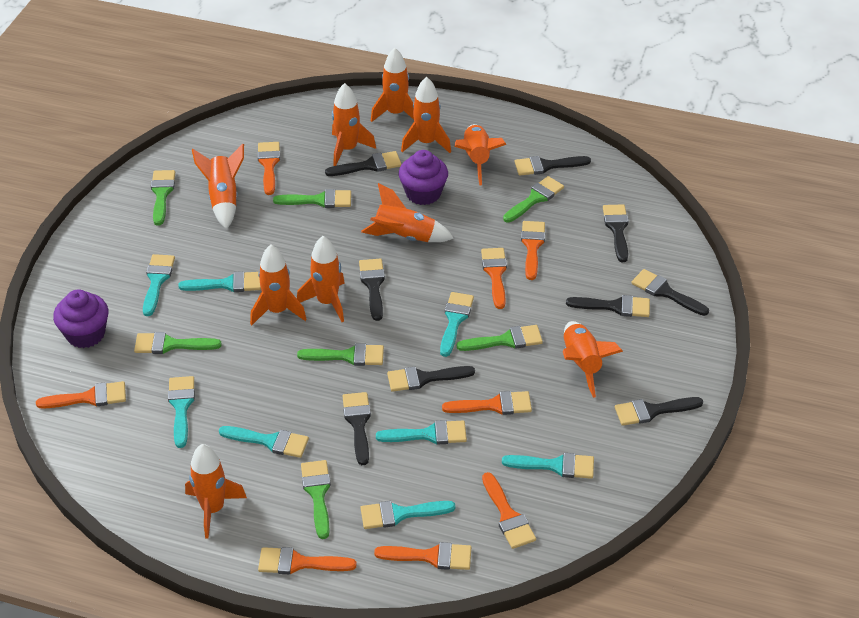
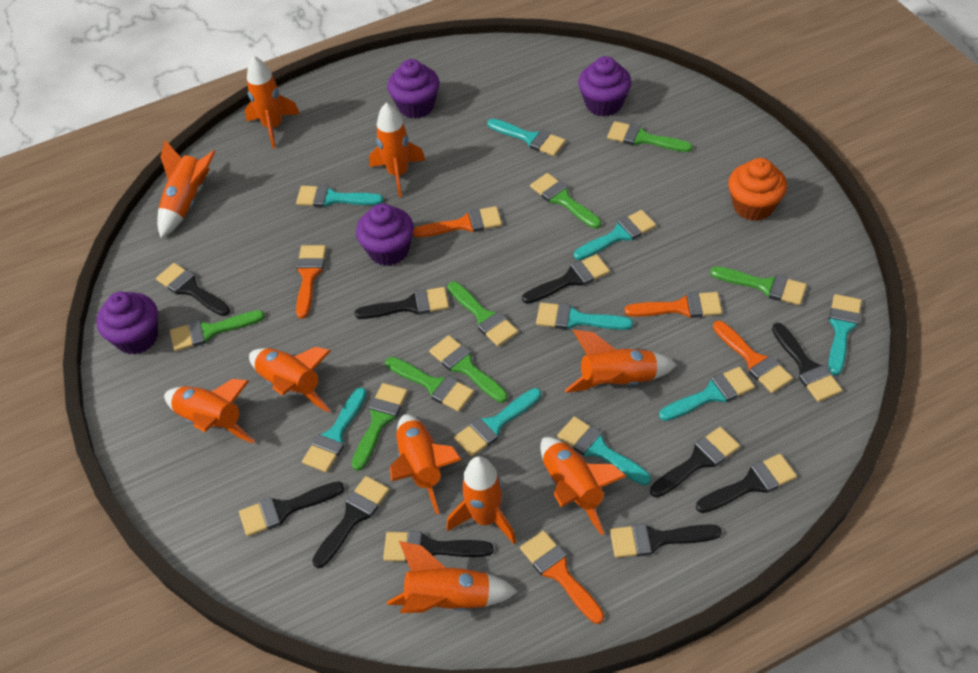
black brush: [325,151,402,176] [342,392,371,465] [359,258,385,321] [387,366,475,392] [515,156,591,176] [566,295,650,317] [603,204,629,262] [615,397,703,426] [631,269,709,316] = 9 -> [156,263,230,316] [239,481,344,536] [312,476,390,568] [355,287,449,319] [383,531,494,563] [522,254,610,304] [610,523,722,558] [650,427,740,498] [696,454,797,513] [772,323,842,402] = 10
green brush: [134,332,222,354] [151,170,175,225] [273,189,351,208] [297,343,384,366] [301,460,331,539] [457,325,543,351] [503,176,564,222] = 7 -> [170,310,265,351] [352,383,408,471] [385,357,474,412] [429,335,508,403] [448,282,518,347] [530,173,601,229] [607,121,693,152] [710,266,807,305] = 8
orange brush: [36,381,126,409] [258,142,280,195] [258,547,357,574] [374,542,471,570] [442,391,532,415] [481,248,507,309] [482,472,536,549] [521,221,545,280] = 8 -> [296,245,326,319] [413,206,502,237] [520,530,604,624] [625,292,722,318] [713,321,793,393] = 5
orange cupcake: none = 0 -> [728,158,787,221] = 1
purple cupcake: [53,290,108,348] [399,150,448,205] = 2 -> [96,292,158,354] [356,204,414,266] [387,59,439,119] [578,56,631,117] = 4
turquoise brush: [143,254,175,316] [168,376,195,448] [178,271,261,292] [219,426,309,458] [360,501,456,529] [376,420,467,445] [440,292,474,357] [502,453,594,479] = 8 -> [296,185,384,207] [302,387,367,473] [454,388,541,457] [487,119,566,156] [536,303,633,330] [557,416,651,485] [574,210,656,260] [659,367,755,421] [828,294,862,375] = 9

